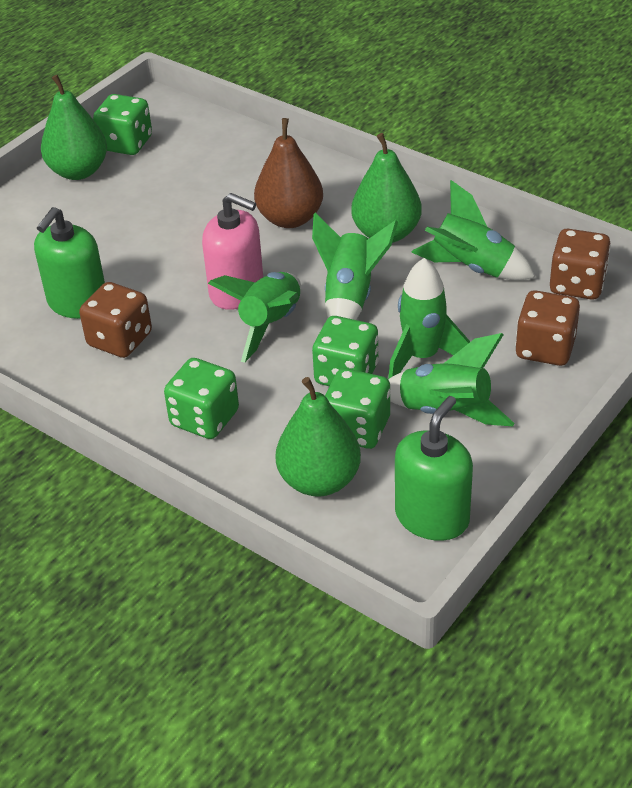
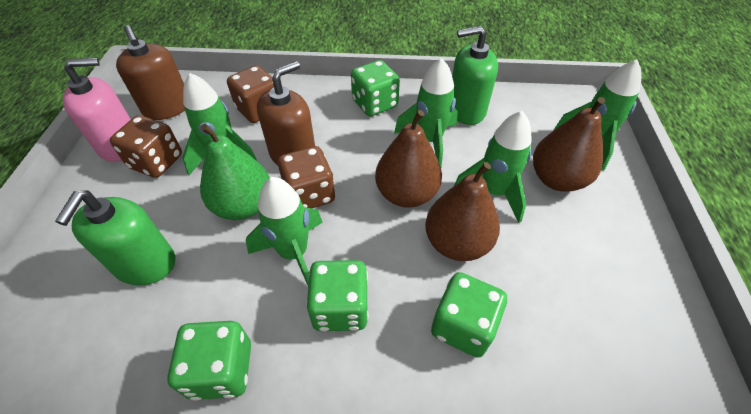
brown pear: [254,118,323,228] = 1 -> [375,110,442,208] [425,162,500,261] [533,97,605,192] = 3
brown soap dispenser: none = 0 -> [116,25,185,120] [257,61,315,165] = 2
green pear: [41,75,107,180] [276,377,361,497] [351,133,422,243] = 3 -> [200,124,270,220] = 1

